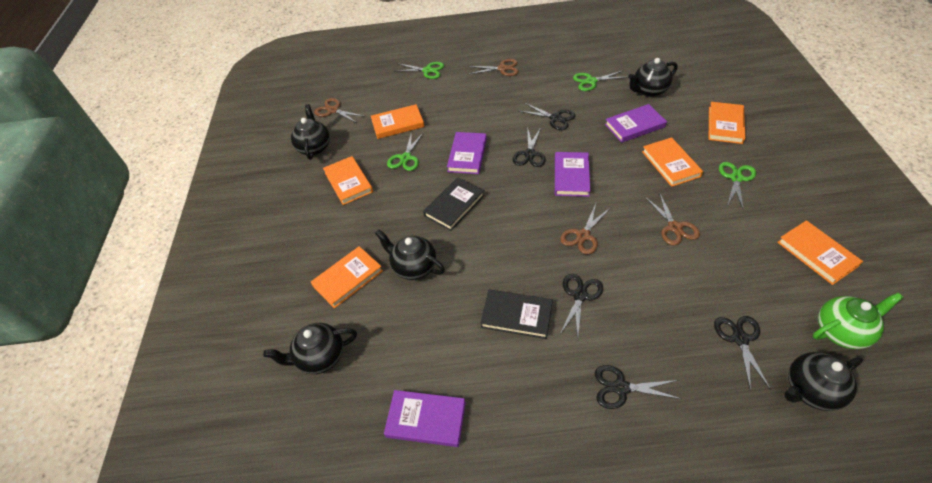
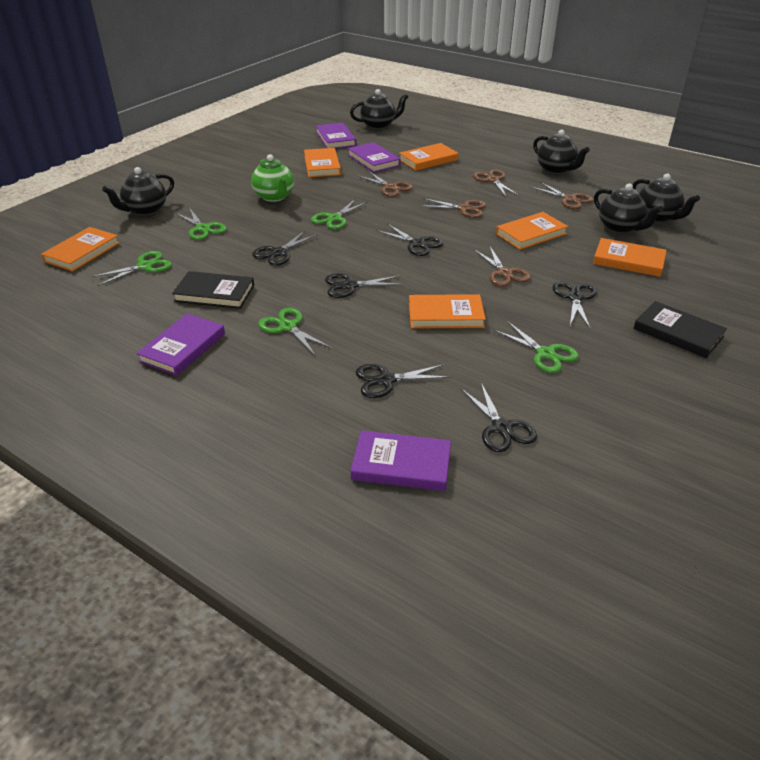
black scissors: [513,127,546,167] [519,103,575,130] [560,274,603,338] [595,365,681,409] [714,316,771,391] = 5 -> [252,231,318,266] [325,273,404,298] [356,364,451,398] [376,224,443,256] [461,383,537,452] [553,282,597,328] = 6
brown scissors: [314,98,365,123] [468,59,519,76] [560,204,610,254] [645,192,700,246] = 4 -> [357,171,413,197] [419,198,486,218] [473,169,520,197] [474,247,531,287] [531,182,593,209] = 5
green scissors: [387,131,424,171] [397,62,444,79] [573,71,628,91] [719,162,756,211] = 4 -> [91,251,172,286] [175,209,227,240] [258,308,332,355] [311,199,368,229] [494,321,579,373] = 5

